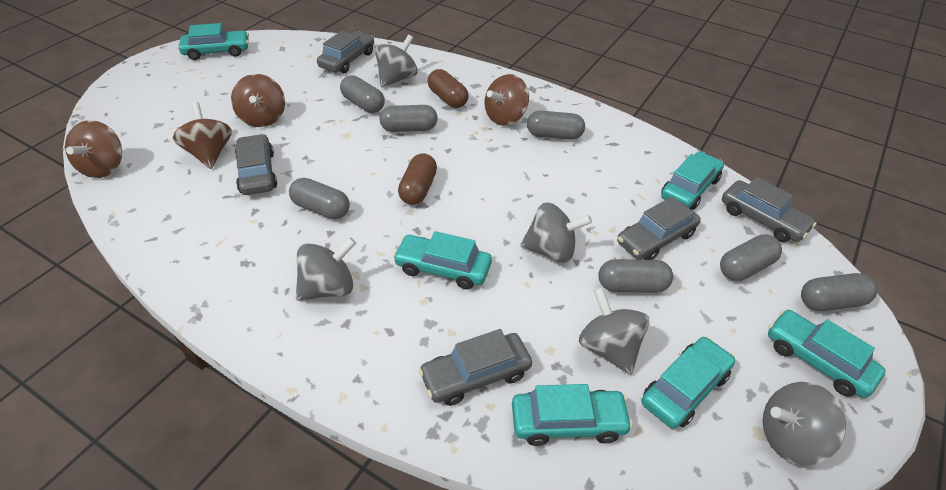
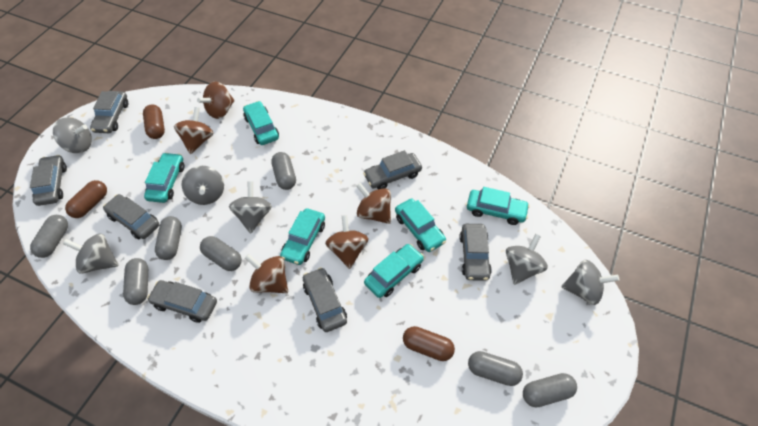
brown capsule: [398,153,437,205] [428,69,469,108] = 2 -> [65,180,107,218] [143,105,165,139] [403,326,455,361] = 3
brown spinning top: [65,120,122,178] [173,102,232,169] [231,74,285,127] [485,74,529,126] = 4 -> [174,107,213,154] [197,82,235,119] [245,254,288,293] [325,215,369,269] [356,183,391,224] = 5
grey car: [235,134,277,195] [317,31,374,73] [419,329,532,406] [617,197,701,260] [722,177,816,242] = 5 -> [30,155,67,206] [90,91,128,133] [103,194,160,239] [147,280,217,323] [303,267,347,332] [363,150,422,189] [459,224,492,281] = 7
grey spinning top: [296,237,356,301] [375,34,418,87] [520,202,592,263] [579,287,649,375] [763,382,846,465] = 5 -> [53,117,92,153] [63,234,119,274] [182,166,224,205] [229,182,272,233] [506,234,548,285] [561,260,619,305] = 6

